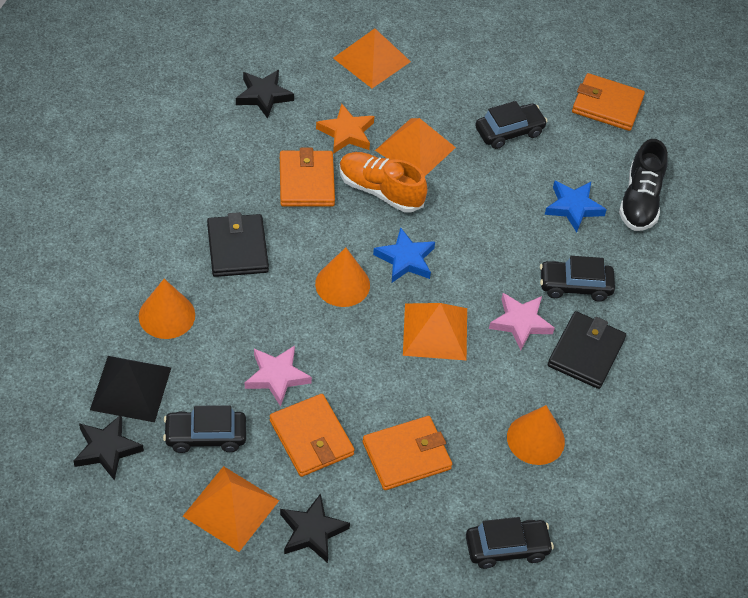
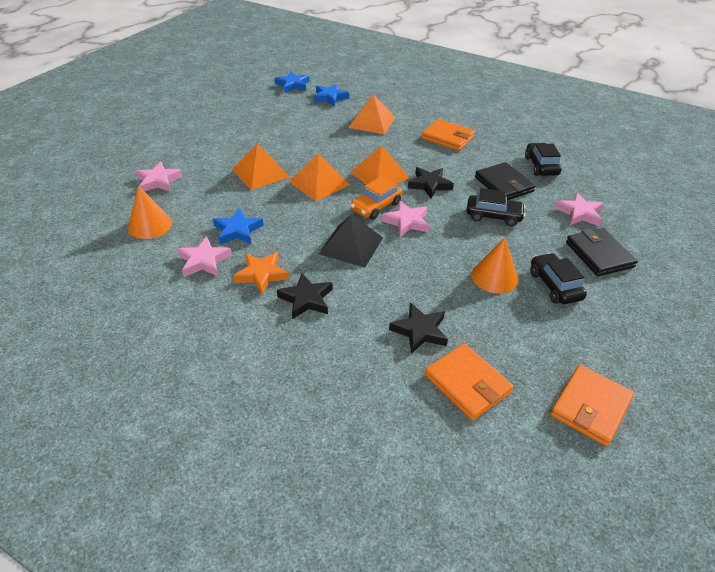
black car: [163,405,246,453] [466,517,554,569] [475,101,548,149] [540,256,615,301] = 4 -> [467,188,525,226] [525,143,561,176] [530,253,587,304] = 3
black shoe: [619,139,668,231] = 1 -> none = 0
blue star: [373,227,435,282] [545,181,607,232] = 2 -> [213,208,264,244] [274,71,310,93] [313,84,349,107] = 3
orange car: none = 0 -> [350,176,402,220] = 1
orange cone: [139,279,195,339] [315,247,370,307] [507,405,565,465] = 3 -> [128,186,172,239] [471,238,518,294] = 2
orange shoe: [339,152,427,212] = 1 -> none = 0
orange wallet: [270,394,355,477] [280,148,335,207] [363,416,452,490] [572,73,645,131] = 4 -> [421,119,475,151] [425,344,514,421] [550,365,634,447] = 3
pink star: [245,346,312,407] [489,293,555,350] = 2 -> [135,162,183,192] [177,237,232,277] [382,201,429,237] [555,192,604,227] = 4

